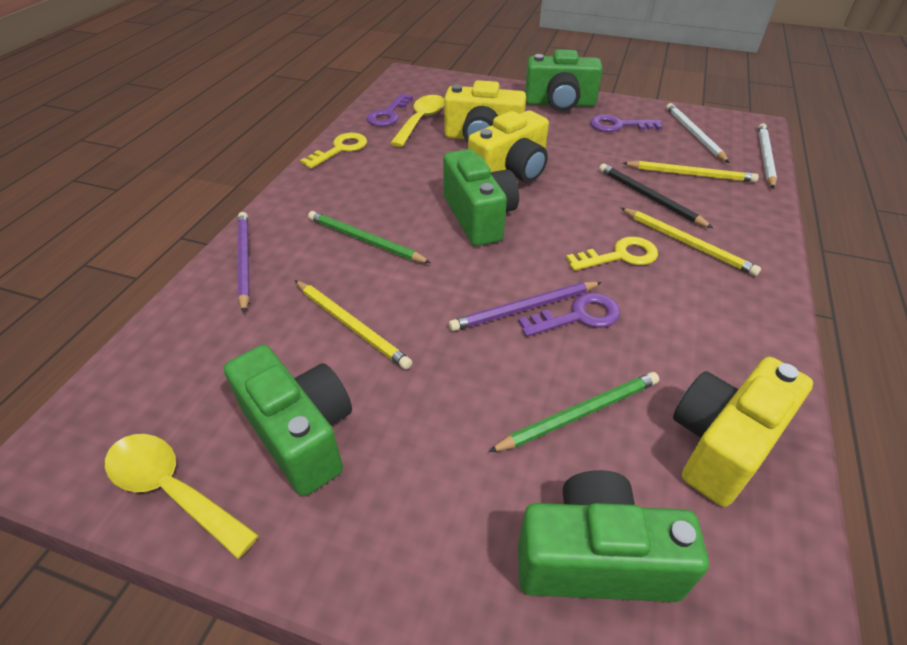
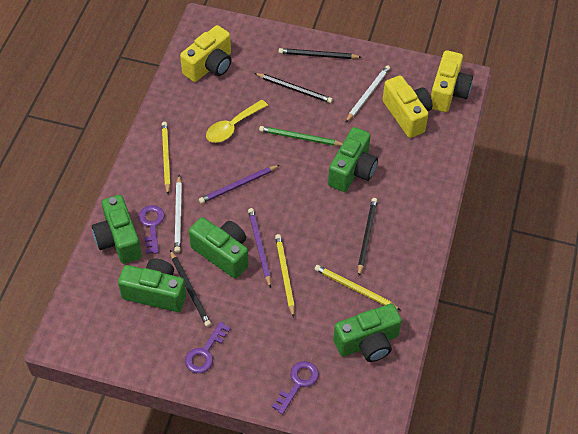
black pencil: [599,163,713,228] = 1 -> [170,250,211,327] [254,73,333,103] [279,48,361,59] [358,198,378,276] = 4
green camera: [224,345,352,496] [443,149,519,246] [518,470,709,602] [525,49,603,111] = 4 -> [92,195,142,264] [118,258,186,312] [189,217,248,279] [328,127,378,192] [333,303,402,362] = 5
green pencil: [308,211,431,263] [488,372,659,452] = 2 -> [259,126,343,146] = 1
yellow key: [300,133,367,169] [566,237,658,271] = 2 -> none = 0
yellow spoon: [105,434,259,559] [390,95,444,147] = 2 -> [206,100,268,143] = 1

